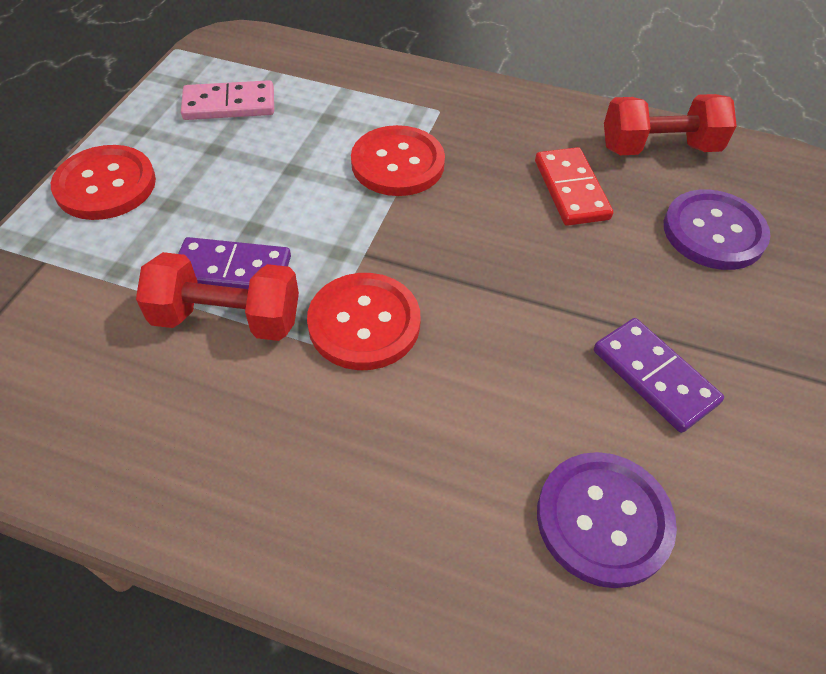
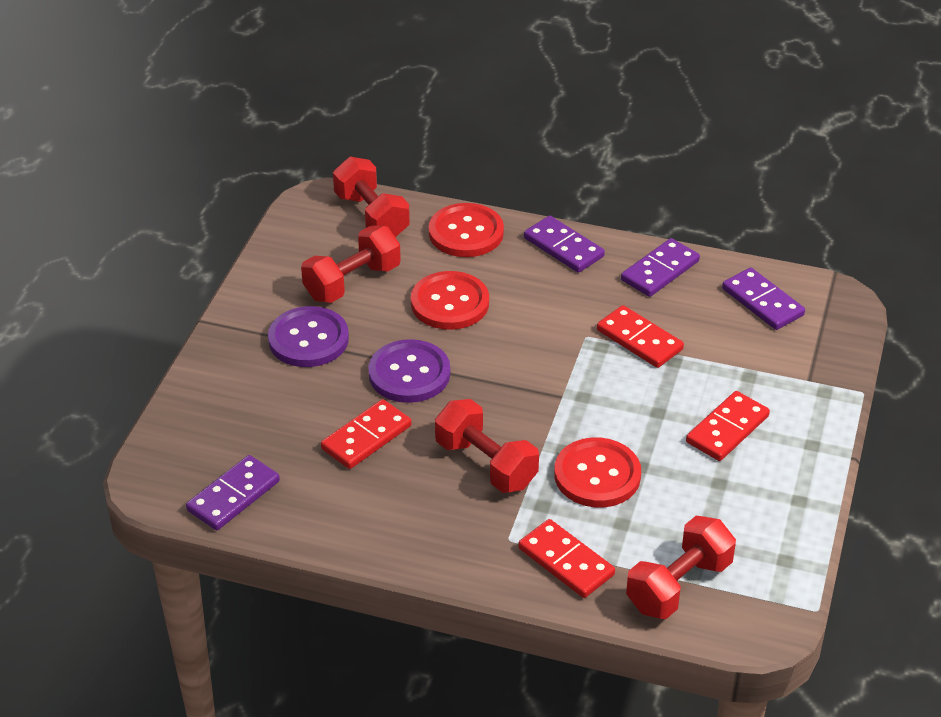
pink domino: [181,80,274,120] = 1 -> none = 0
purple domino: [178,237,291,289] [594,318,724,433] = 2 -> [186,455,280,530] [524,216,605,273] [621,238,700,297] [722,268,805,330] = 4
red domino: [535,147,613,226] = 1 -> [321,399,411,469] [518,519,615,598] [597,305,684,368] [686,391,770,461] = 4
red dumbbell: [136,252,299,341] [604,94,737,155] = 2 -> [301,225,401,303] [333,157,410,237] [435,399,539,493] [626,516,736,619] = 4

